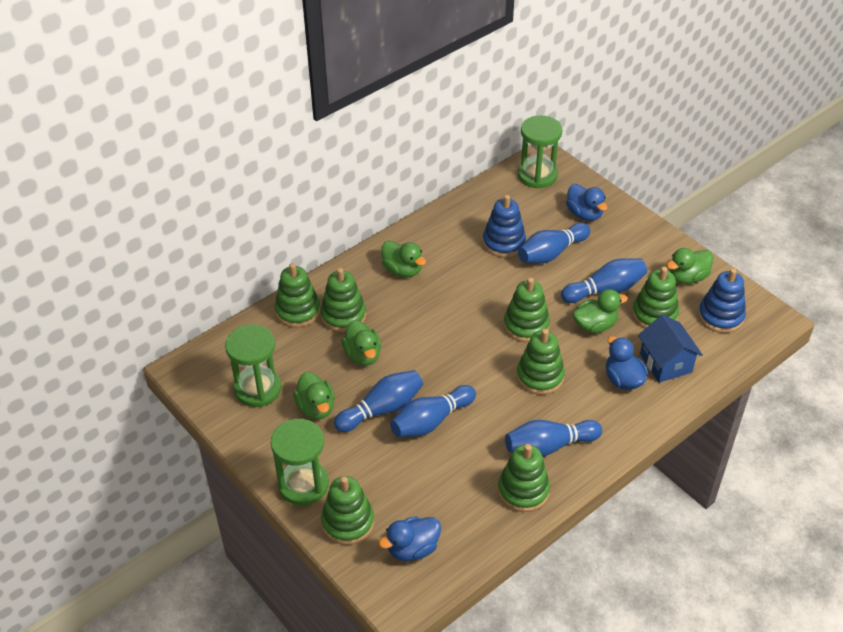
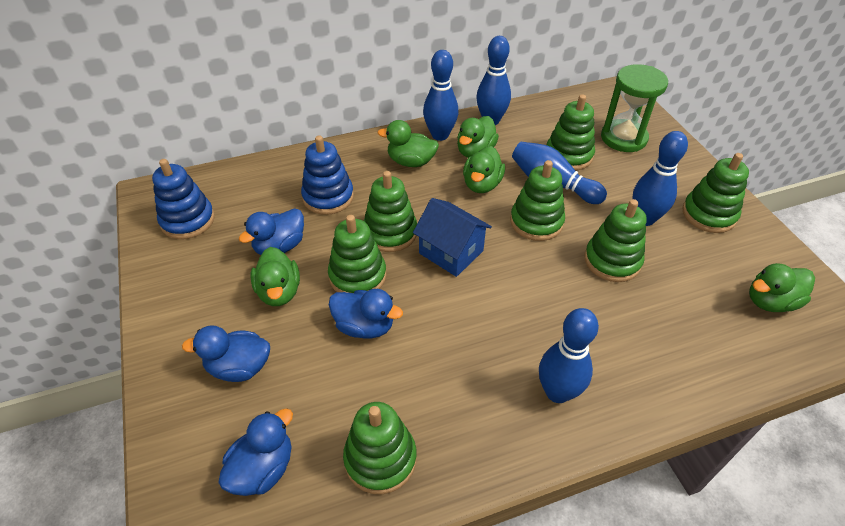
blue duck: [379,516,441,561] [566,184,607,221] [606,336,648,390] = 3 -> [182,325,270,382] [218,408,293,496] [239,208,304,255] [329,289,403,338] = 4
green hourglass: [225,324,282,407] [271,419,329,506] [518,115,562,189] = 3 -> [601,64,668,152] = 1

